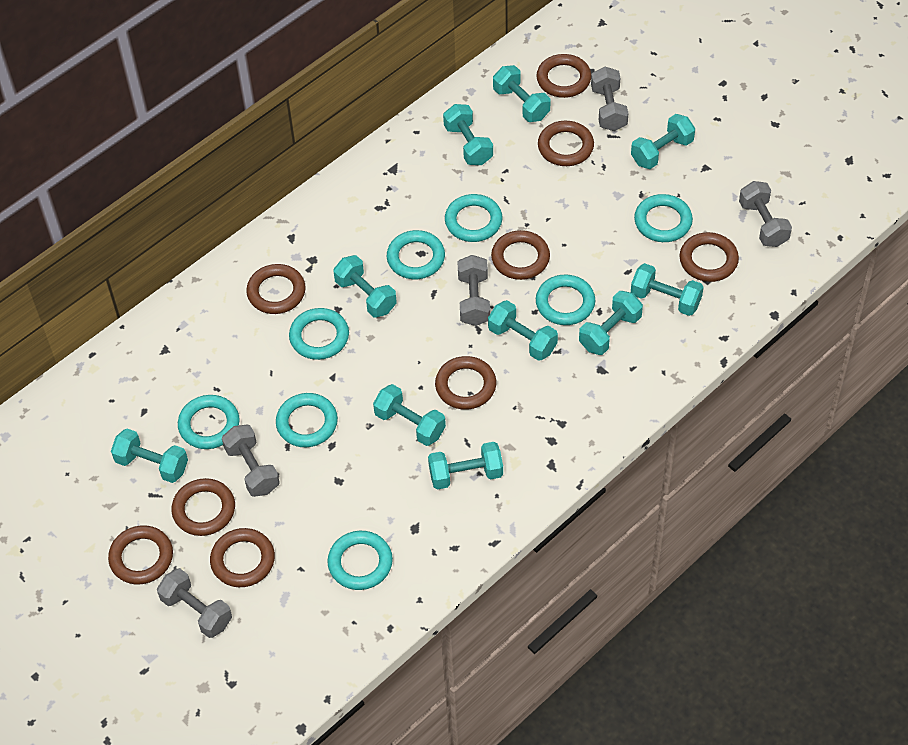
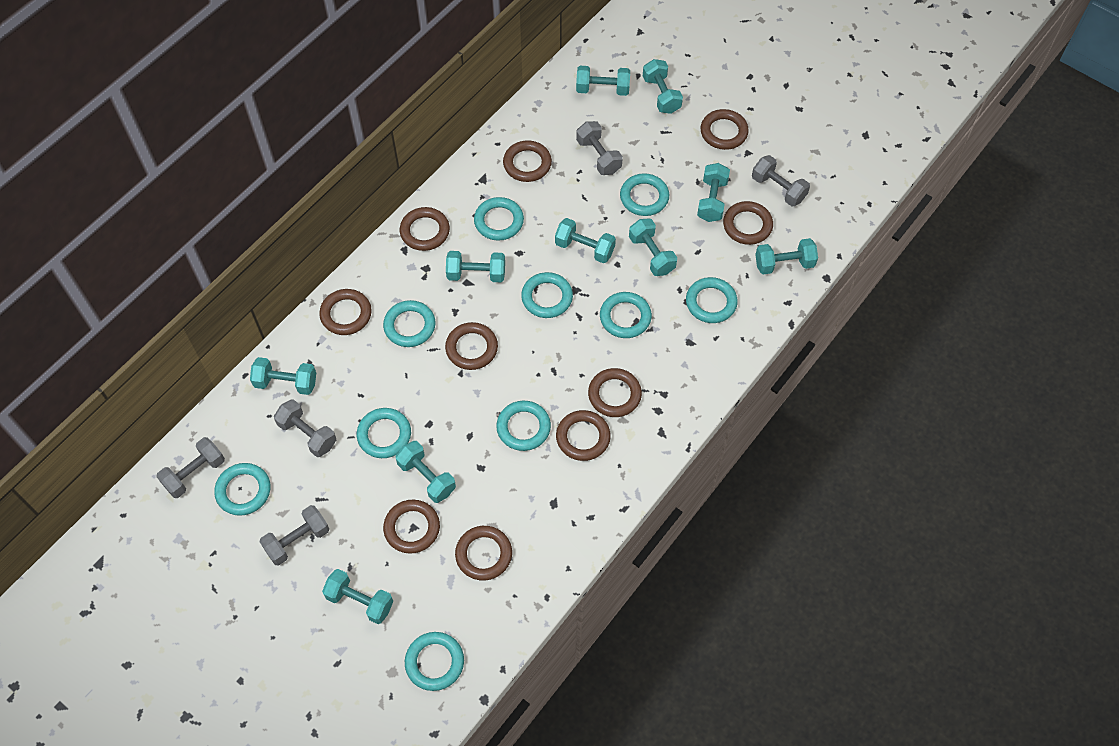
brown ring: [108,525,173,584] [171,478,235,536] [210,528,275,587] [246,264,306,314] [435,356,496,410] [491,230,550,280] [536,54,591,98] [538,121,594,166] [680,232,739,282] = 9 -> [319,289,372,335] [383,500,440,554] [400,207,450,251] [445,322,498,370] [455,526,512,580] [503,140,552,182] [556,410,611,461] [588,368,642,417] [701,109,749,150] [723,201,773,245] = 10
turquoise ring: [178,395,240,449] [276,393,338,447] [289,308,349,360] [327,531,393,590] [387,230,445,279] [445,194,502,242] [536,275,595,325] [634,194,693,242] = 8 -> [214,463,270,516] [357,408,411,458] [383,300,436,347] [405,632,464,691] [474,197,524,241] [496,401,551,451] [521,272,573,318] [600,292,652,338] [620,173,669,216] [686,277,738,323] = 10

